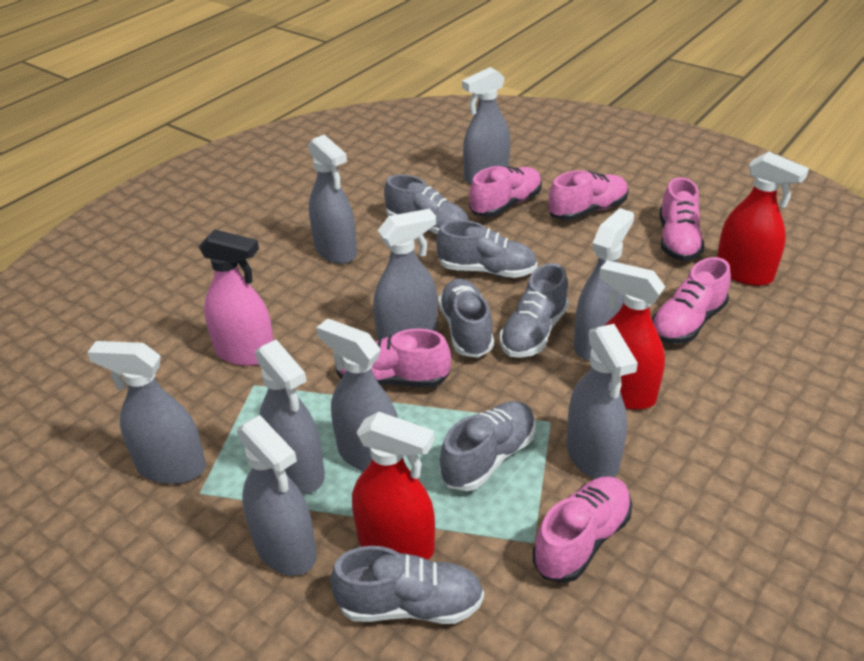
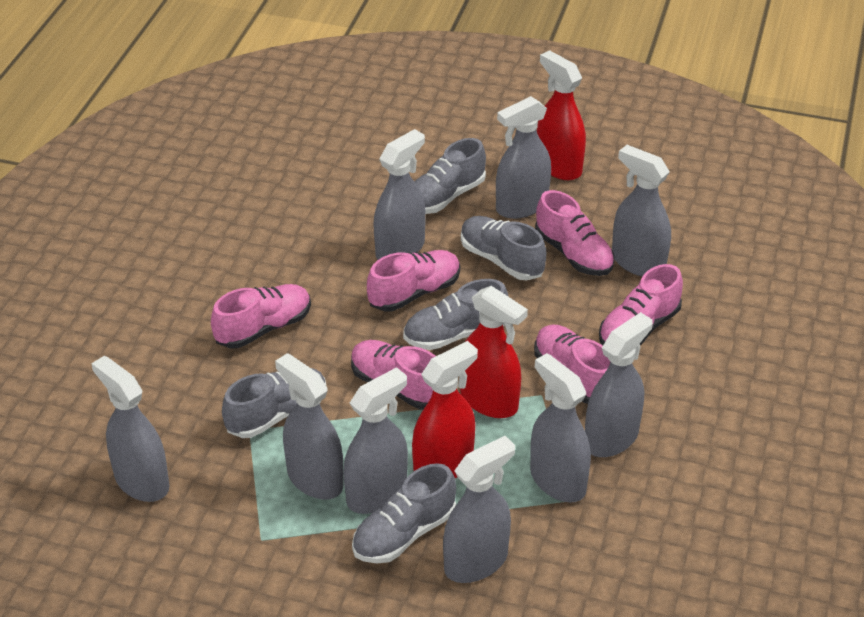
grey shoe: [330,546,484,624] [384,174,469,234] [436,220,538,278] [438,279,494,358] [440,401,536,491] [500,263,569,358] = 6 -> [222,368,326,438] [352,463,456,563] [403,279,509,350] [415,138,486,214] [461,216,546,280] = 5
pink spray bottle: [199,229,274,366] = 1 -> none = 0

